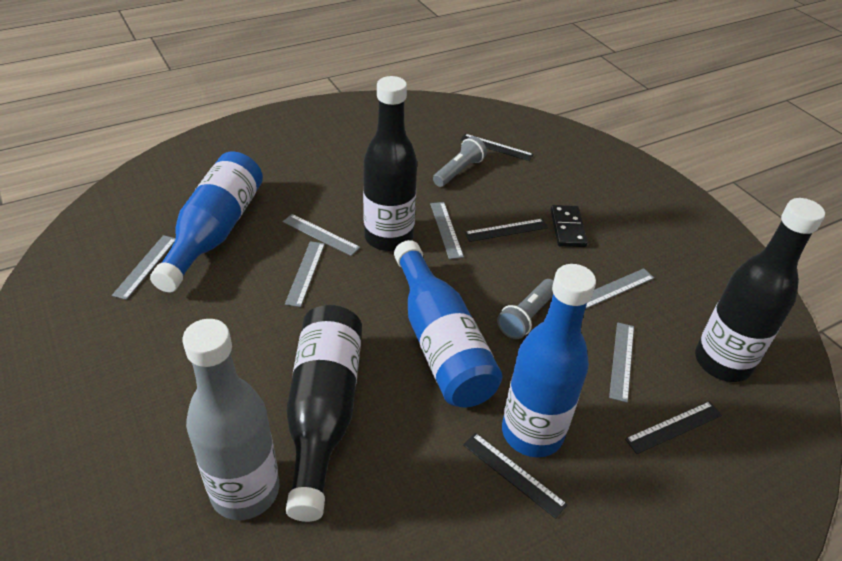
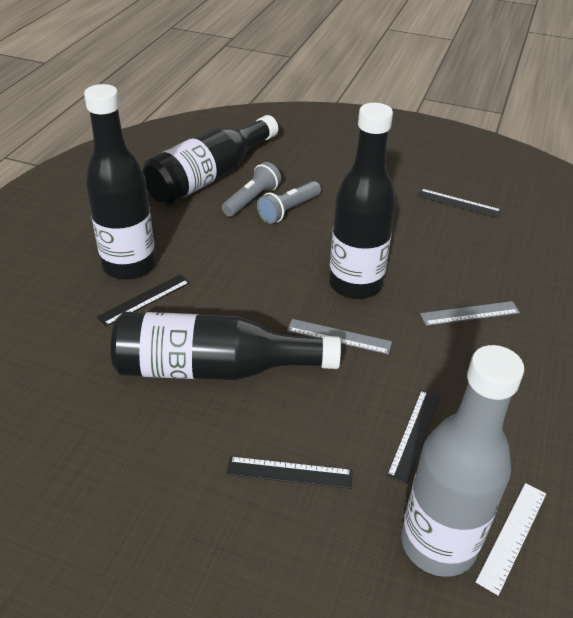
black bottle: [286,305,362,522] [363,76,417,251] [695,198,825,382] = 3 -> [84,84,156,280] [111,312,341,380] [143,115,278,205] [329,103,396,299] = 4
black domino: [551,205,588,247] = 1 -> none = 0
blue bottle: [150,151,263,292] [394,240,502,407] [502,264,596,457] = 3 -> none = 0
grey ruler: [112,235,176,300] [283,214,360,256] [285,241,325,307] [430,202,464,259] [586,268,654,309] [609,322,634,402] = 6 -> [287,319,392,354] [420,301,520,326] = 2
white ruler: none = 0 -> [476,483,546,596] = 1

